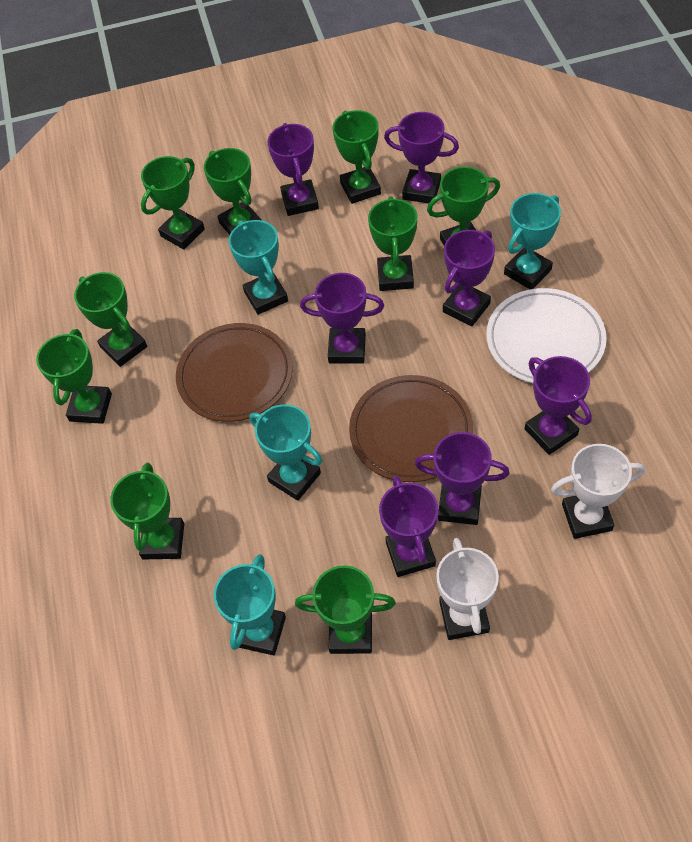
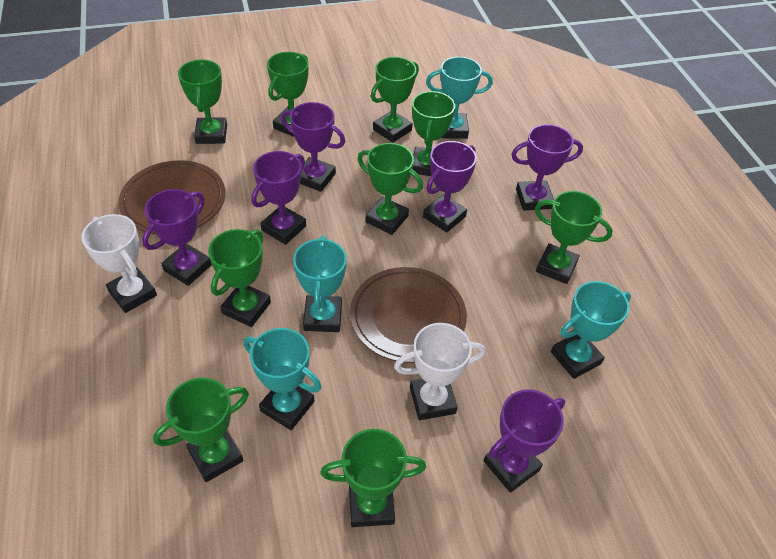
purple trophy: [267,123,319,216] [300,273,384,364] [379,476,438,577] [384,112,459,204] [415,432,510,525] [443,230,495,327] [525,356,592,455] = 7 -> [142,189,212,286] [251,151,306,245] [281,102,345,192] [423,141,477,233] [483,389,565,493] [511,124,583,211] = 6
white plate: [486,288,607,383] = 1 -> none = 0

